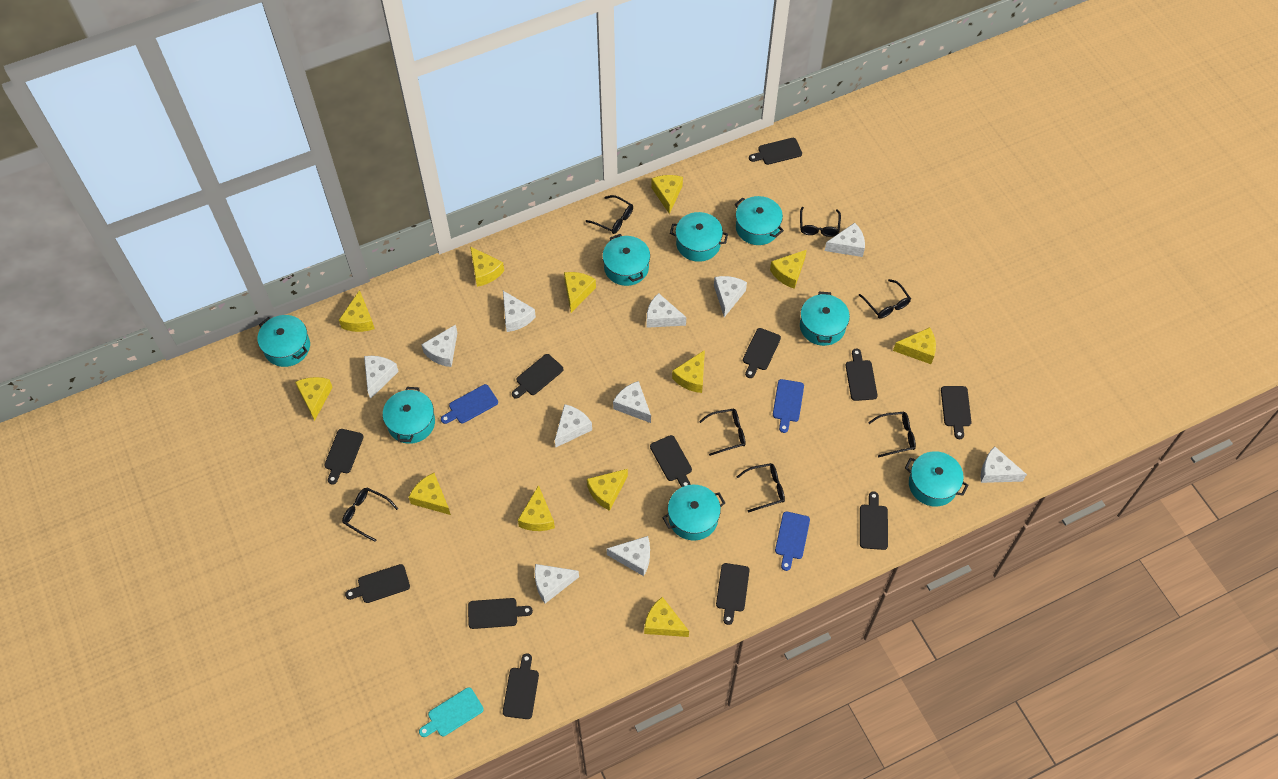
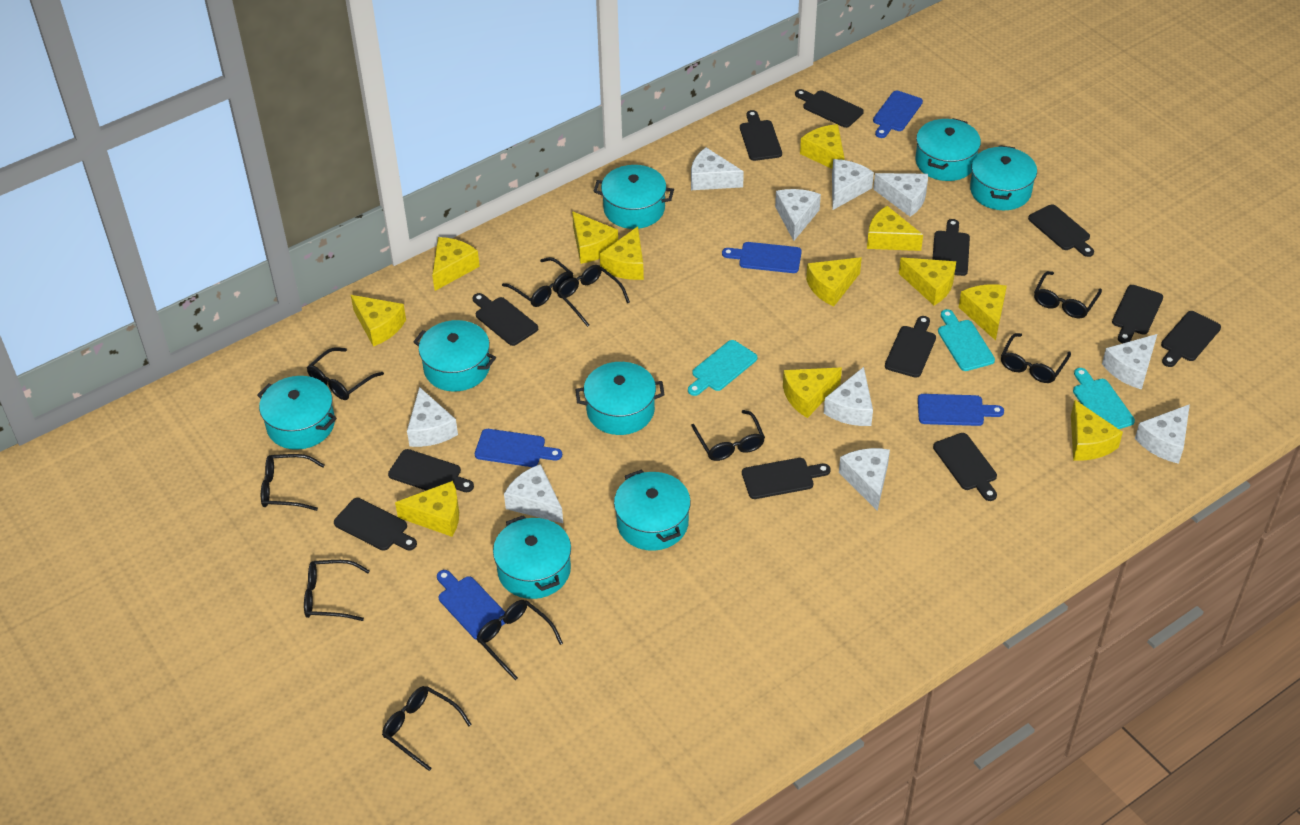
black glasses: [342,488,398,542] [586,195,633,234] [699,408,746,456] [737,463,785,513] [800,207,841,237] [859,279,911,319] [868,412,916,457] = 7 -> [261,454,325,511] [304,560,370,621] [307,347,384,400] [382,686,472,771] [477,600,563,680] [502,257,573,307] [557,265,630,327] [691,410,765,461] [1001,333,1071,383] [1034,271,1102,318] = 10
blue cutting board: [441,384,498,424] [773,379,804,433] [775,511,810,571] = 3 -> [437,570,505,640] [475,429,562,467] [722,242,802,273] [873,91,923,138] [918,394,1004,426] = 5
turquoise cutting board: [419,687,484,737] = 1 -> [688,340,757,396] [938,309,995,371] [1073,368,1135,429] = 3
white cheese: [364,356,399,399] [421,325,457,367] [503,291,536,332] [535,564,579,603] [555,404,592,448] [606,536,650,576] [613,381,651,423] [647,293,686,328] [714,276,747,317] [825,223,865,257] [980,446,1027,483] = 11 -> [407,387,458,447] [504,464,563,523] [691,147,744,190] [775,189,821,241] [824,367,873,426] [832,159,874,210] [839,448,890,511] [873,173,928,217] [1102,334,1157,390] [1135,404,1190,464] = 10

